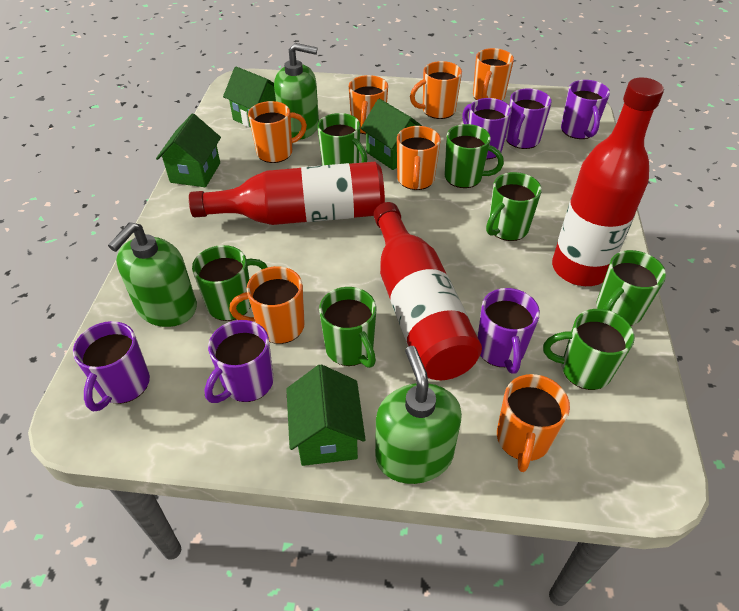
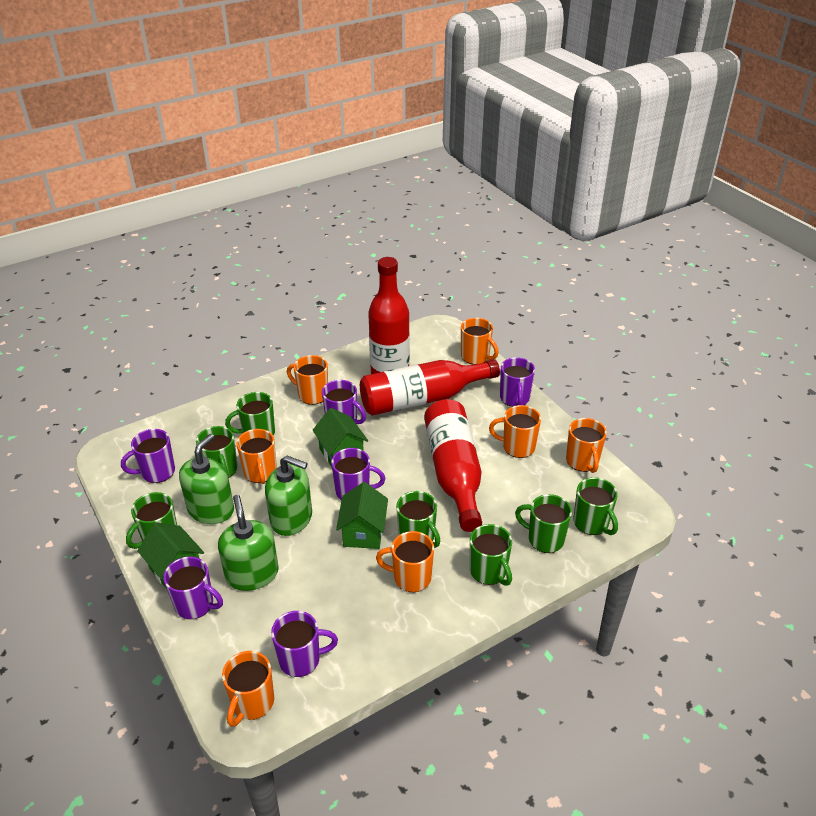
green house: [156,113,221,187] [223,66,276,128] [286,364,366,466] [361,99,422,170] = 4 -> [137,522,204,588] [313,408,368,467] [336,482,388,549] = 3

